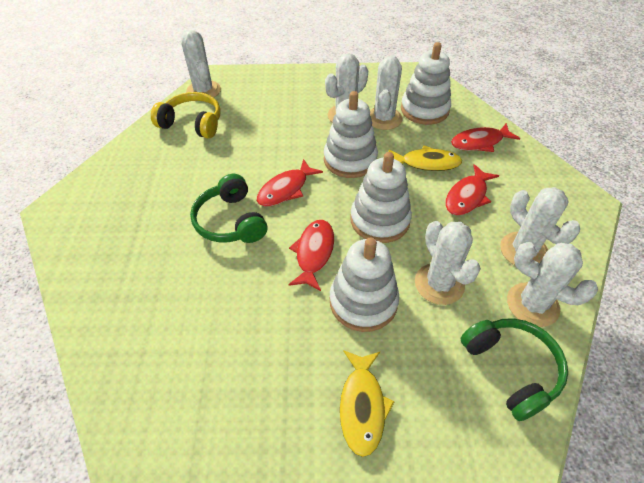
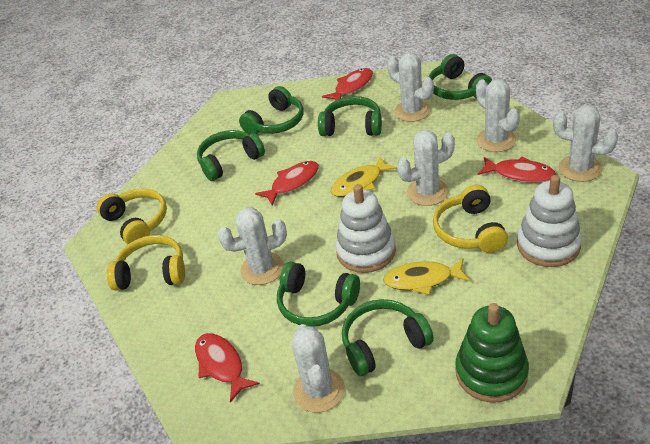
green headphones: [190,174,267,243] [460,318,568,421] = 2 -> [197,130,265,181] [239,86,303,134] [277,262,360,327] [318,96,382,136] [342,299,434,376] [428,54,492,100] = 6
green stacking toy: none = 0 -> [455,303,529,403] = 1
white stacking toy: [324,91,378,178] [330,237,399,332] [350,152,412,243] [401,42,451,125] = 4 -> [335,184,396,273] [517,175,582,267] = 2
yellow headphones: [151,92,221,139] = 1 -> [97,189,167,244] [107,235,185,291] [433,185,508,253] = 3

